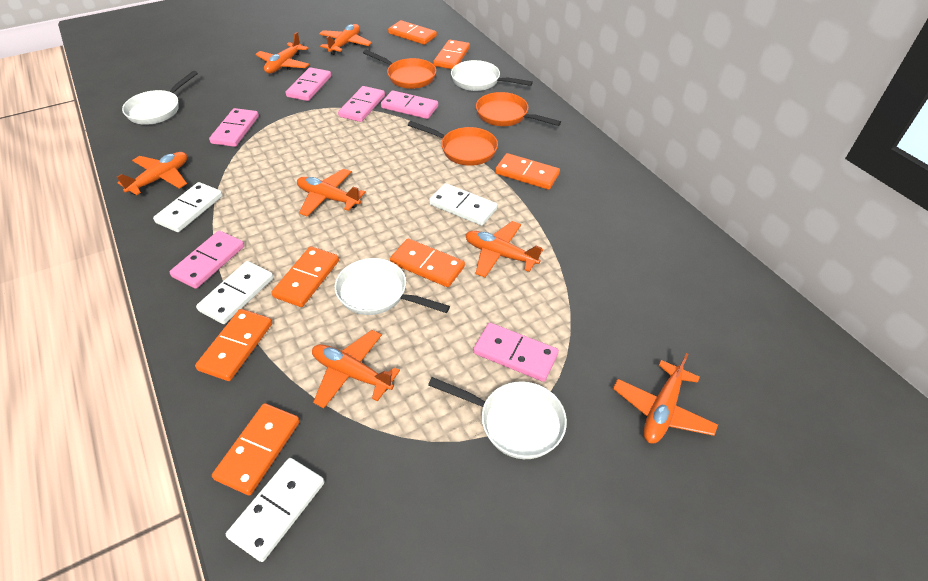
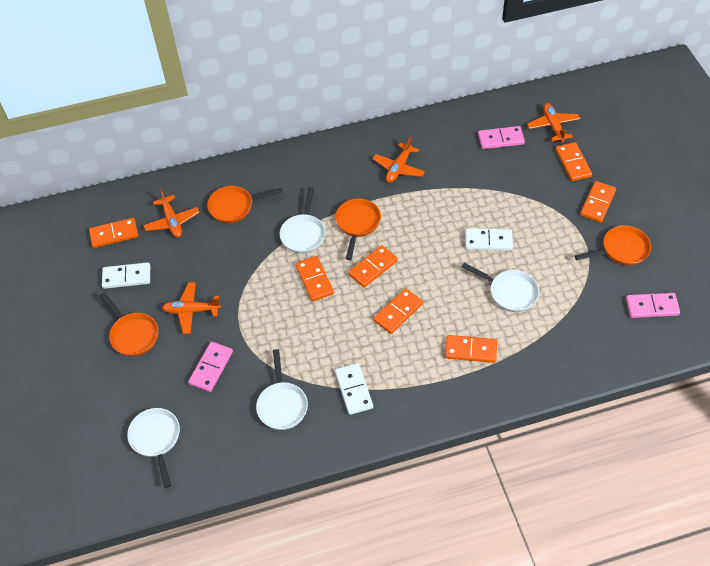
orange pan: [363,50,436,89] [408,121,498,166] [476,92,561,126] = 3 -> [100,292,158,356] [207,186,283,223] [335,198,381,260] [575,225,651,265] = 4
orange plane: [117,152,187,195] [255,32,310,73] [297,169,366,217] [312,330,400,408] [319,24,372,55] [465,221,543,277] [613,353,718,444] = 7 -> [143,189,200,238] [162,282,221,334] [372,137,425,183] [527,103,580,142] = 4
pink domino: [170,231,244,289] [209,108,259,147] [285,67,331,101] [338,86,385,122] [381,91,438,119] [473,323,559,382] = 6 -> [188,342,233,392] [478,126,525,149] [626,293,680,318] = 3
white domino: [153,182,223,232] [196,261,274,324] [226,458,325,562] [429,183,497,226] = 4 -> [102,262,150,289] [335,363,373,415] [465,228,513,250] = 3

